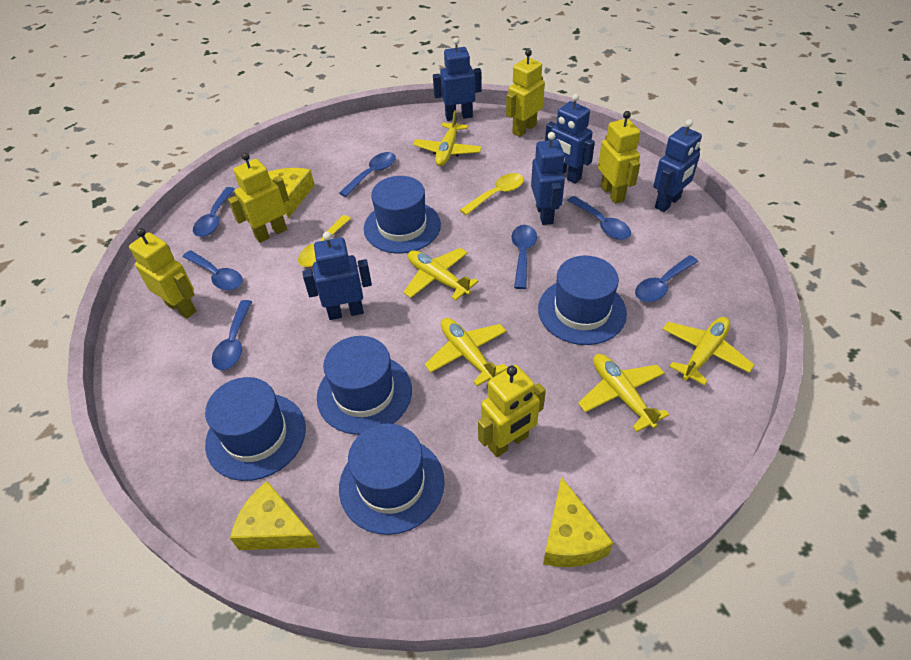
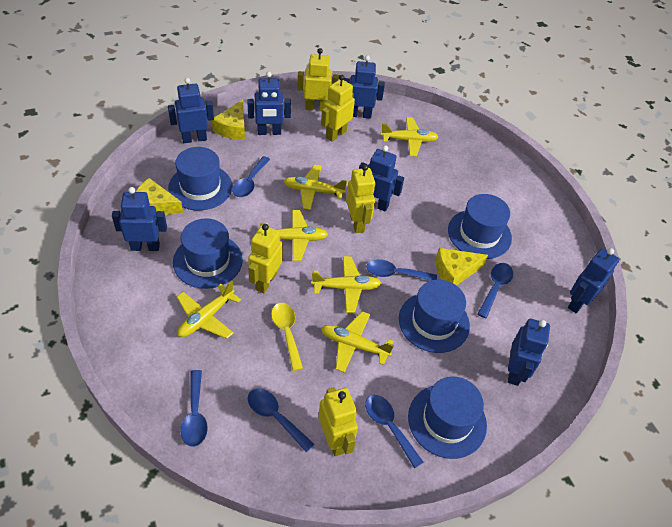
blue robot: [302,232,372,320] [433,38,482,121] [531,132,565,225] [545,94,595,184] [653,119,702,212] = 5 -> [112,187,167,251] [168,78,214,143] [247,72,291,135] [344,55,385,119] [359,145,404,211] [508,319,550,386] [568,248,619,313] = 7
blue spoon: [183,250,243,290] [193,187,235,237] [212,300,252,370] [339,152,396,197] [511,225,537,289] [567,196,631,240] [635,255,698,302] = 7 -> [181,370,208,447] [232,156,270,197] [248,388,314,452] [365,395,423,468] [366,259,437,281] [478,263,513,318] = 6
yellow plane: [403,248,478,301] [413,110,482,166] [425,318,508,386] [578,354,669,432] [663,317,755,385] = 5 -> [177,281,241,339] [260,210,328,261] [284,165,347,210] [311,256,382,313] [321,311,394,373] [380,117,438,156] = 6
yellow spoon: [298,215,351,267] [460,173,524,215] = 2 -> [271,303,303,371] = 1

